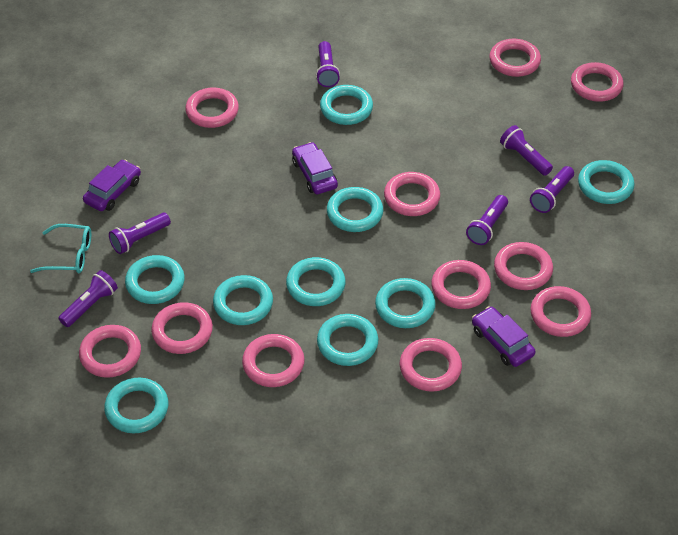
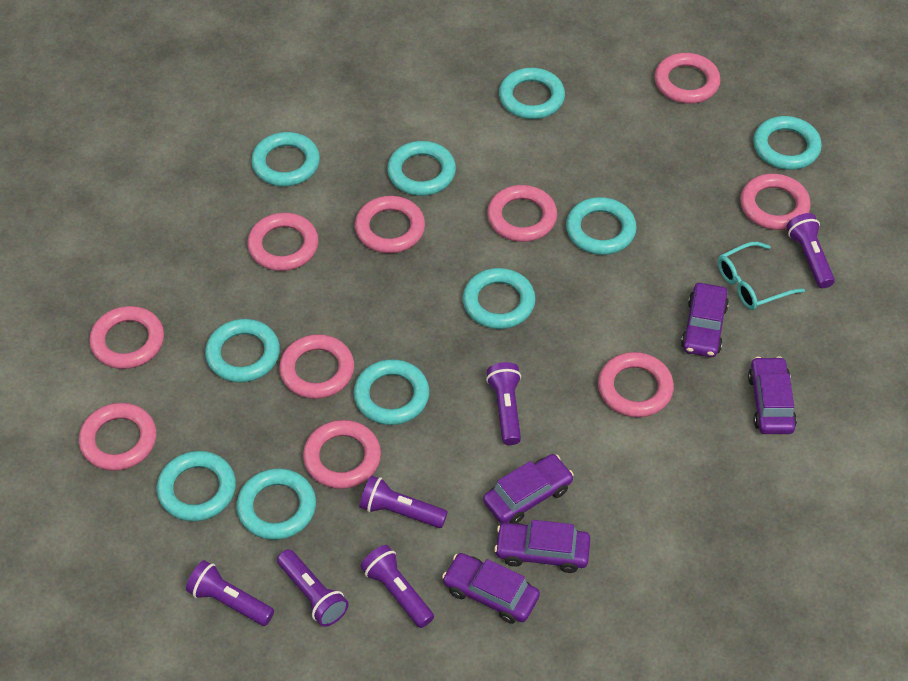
pink ring: [79,325,141,378] [151,302,213,354] [185,87,239,128] [242,334,305,387] [384,172,440,216] [400,338,462,392] [431,260,491,309] [489,39,541,77] [494,242,553,290] [530,286,591,337] [571,62,623,102] = 11 -> [79,403,157,471] [89,306,164,369] [247,213,319,271] [279,334,354,399] [303,420,381,489] [355,196,425,253] [487,185,557,242] [598,352,674,417] [654,53,721,104] [740,174,811,230] = 10
purple car: [83,160,141,211] [292,142,338,194] [472,306,536,367] = 3 -> [442,553,540,624] [483,454,574,524] [494,520,591,573] [681,283,729,357] [748,357,797,434] = 5
turquoise ring: [104,378,168,433] [125,255,185,304] [213,275,273,325] [286,257,346,306] [317,314,378,366] [320,85,373,125] [327,187,383,232] [375,278,436,328] [578,160,635,204] = 9 -> [157,451,236,521] [205,319,280,382] [236,468,316,540] [251,132,320,187] [354,359,429,425] [387,141,456,196] [463,268,536,329] [499,68,565,119] [566,197,637,255] [753,116,822,170] = 10

